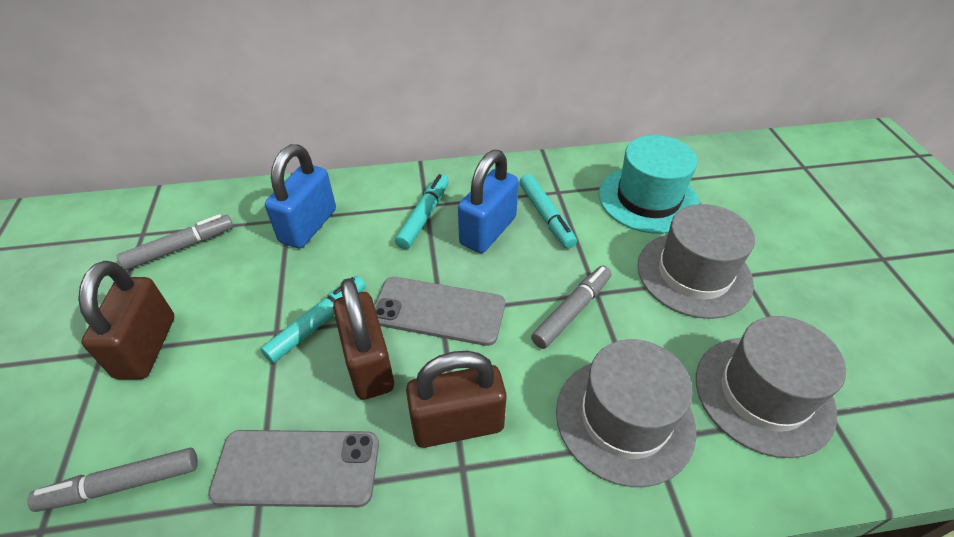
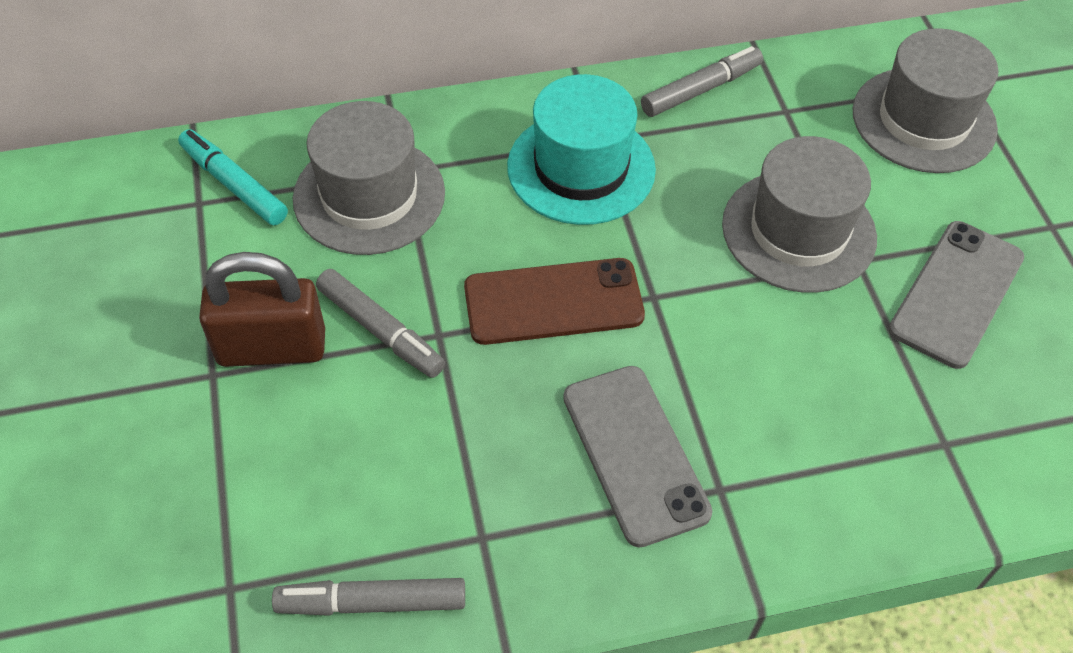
blue padlock: [265,144,336,248] [458,150,519,253] = 2 -> none = 0
brown padlock: [78,261,174,380] [333,278,394,400] [406,351,507,448] = 3 -> [199,252,325,367] = 1
brown phone: none = 0 -> [464,258,645,345] = 1
turquoise marker: [261,276,366,363] [395,174,449,249] [519,174,577,249] = 3 -> [178,129,288,225] = 1

